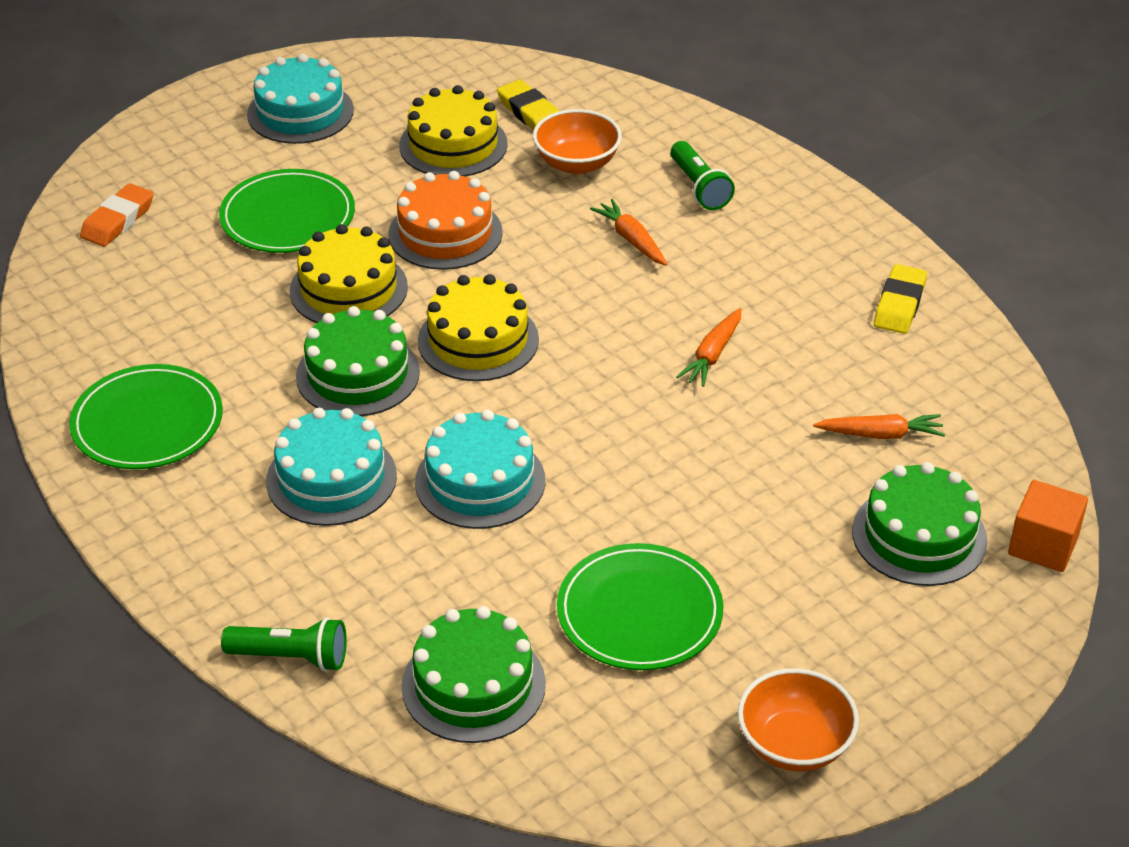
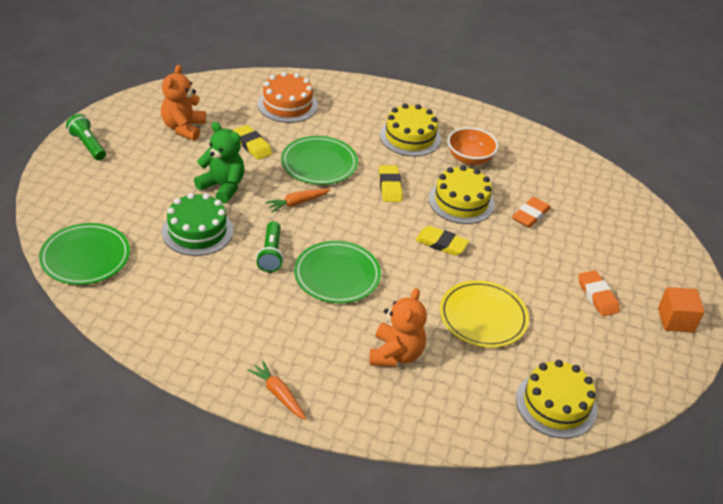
green cake: [296,306,420,416] [402,606,546,743] [852,462,988,586] = 3 -> [162,193,233,256] = 1
green teddy bear: none = 0 -> [194,122,245,204] = 1
orange bowl: [533,109,622,174] [737,668,859,771] = 2 -> [448,127,498,165] = 1
orange carrot: [590,199,667,265] [676,308,741,387] [814,414,945,439] = 3 -> [247,361,306,420] [265,189,331,213] = 2
orange eraser: [80,183,153,247] = 1 -> [512,197,551,228] [578,270,620,316] = 2
orange teddy bear: none = 0 -> [161,65,206,141] [370,288,427,367] = 2
turquoise cake: [247,54,354,144] [266,408,397,526] [415,410,545,529] = 3 -> none = 0
yellow eraser: [497,80,559,130] [874,264,927,334] = 2 -> [233,125,272,160] [379,165,402,202] [415,226,469,256] = 3
yellow plate: none = 0 -> [440,280,529,348] = 1

